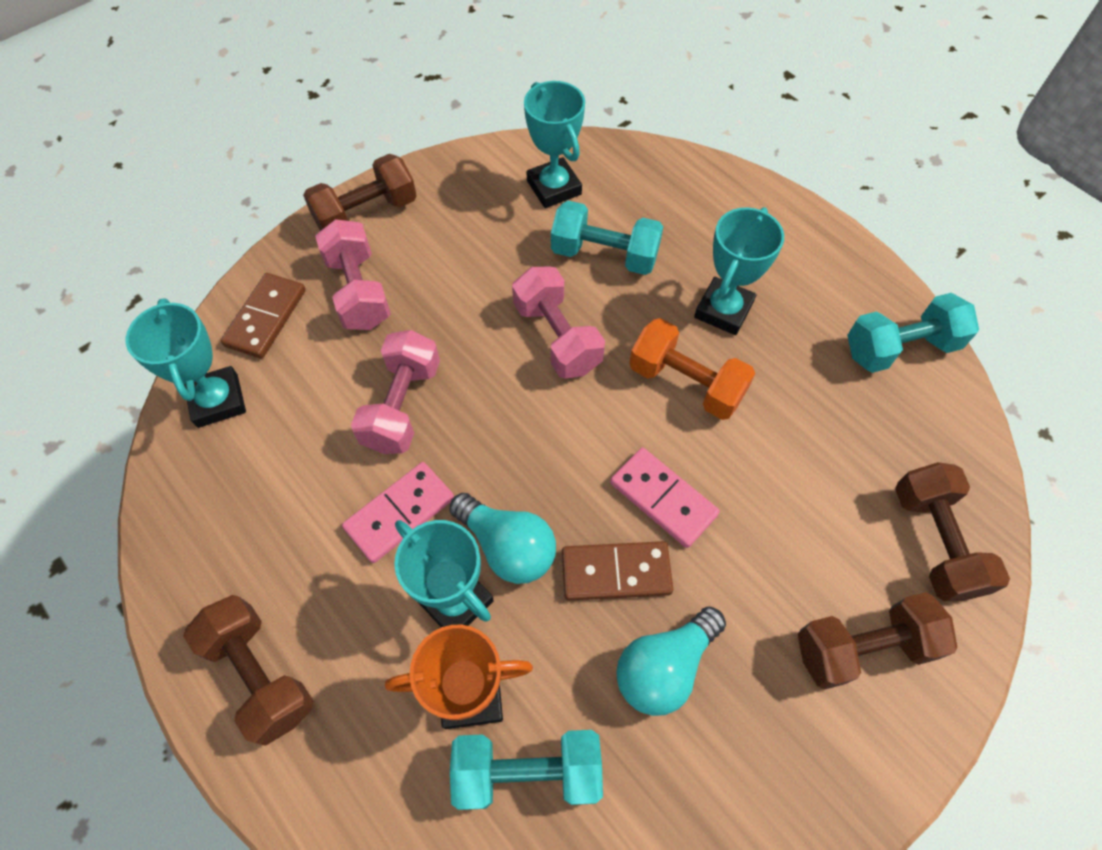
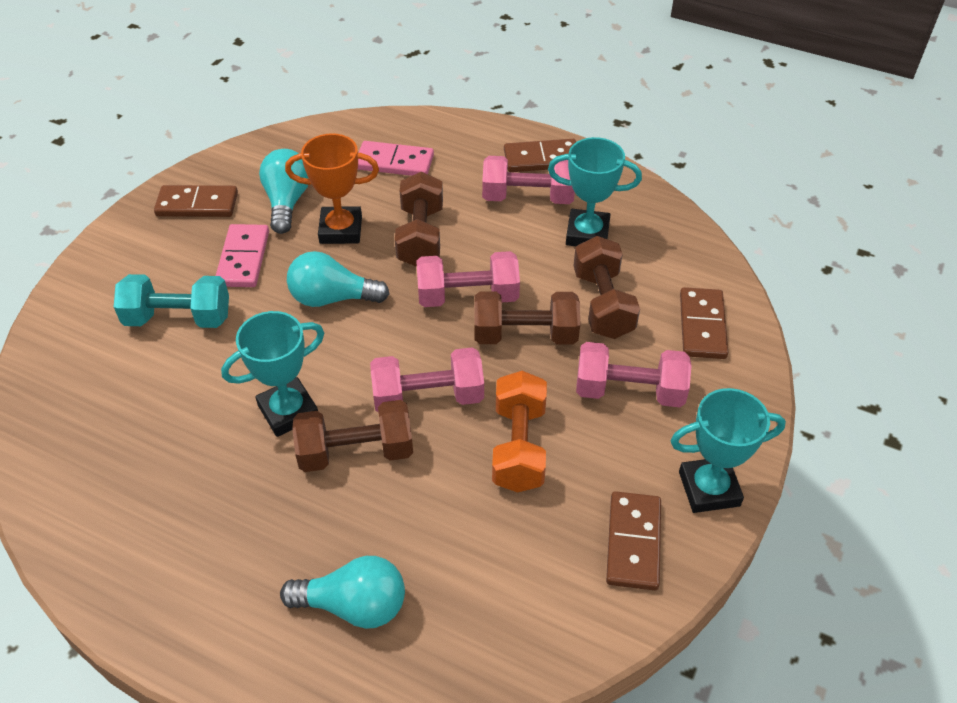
brown domino: [221,273,306,359] [562,541,673,601] = 2 -> [154,185,238,217] [504,139,576,172] [606,491,661,591] [680,287,728,359] = 4
pink dumbbell: [315,219,391,330] [351,330,440,454] [512,267,605,379] = 3 -> [370,347,484,412] [416,251,520,307] [482,156,575,204] [576,342,692,407] = 4
turquoise dumbbell: [450,730,603,810] [551,201,663,275] [847,293,979,373] = 3 -> [114,274,229,328] = 1
turquoise light bulb: [449,493,556,584] [616,606,726,716] = 2 -> [259,149,309,234] [280,556,405,629] [287,251,390,307] = 3
turquoise trophy: [126,298,246,428] [394,520,494,627] [524,81,585,208] [694,207,784,335] = 4 -> [221,311,324,437] [548,137,642,246] [671,388,786,513] = 3

